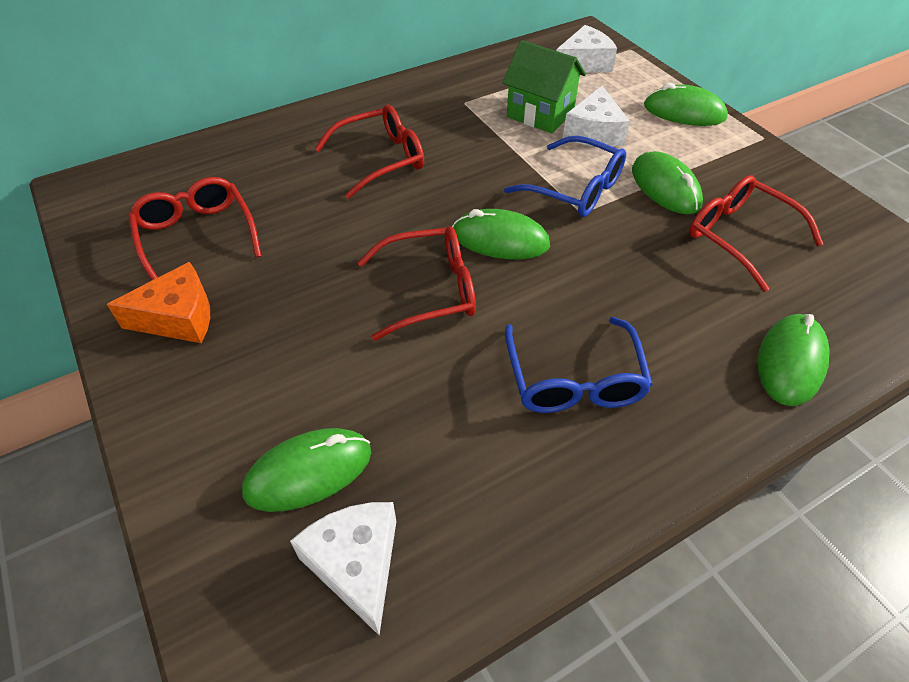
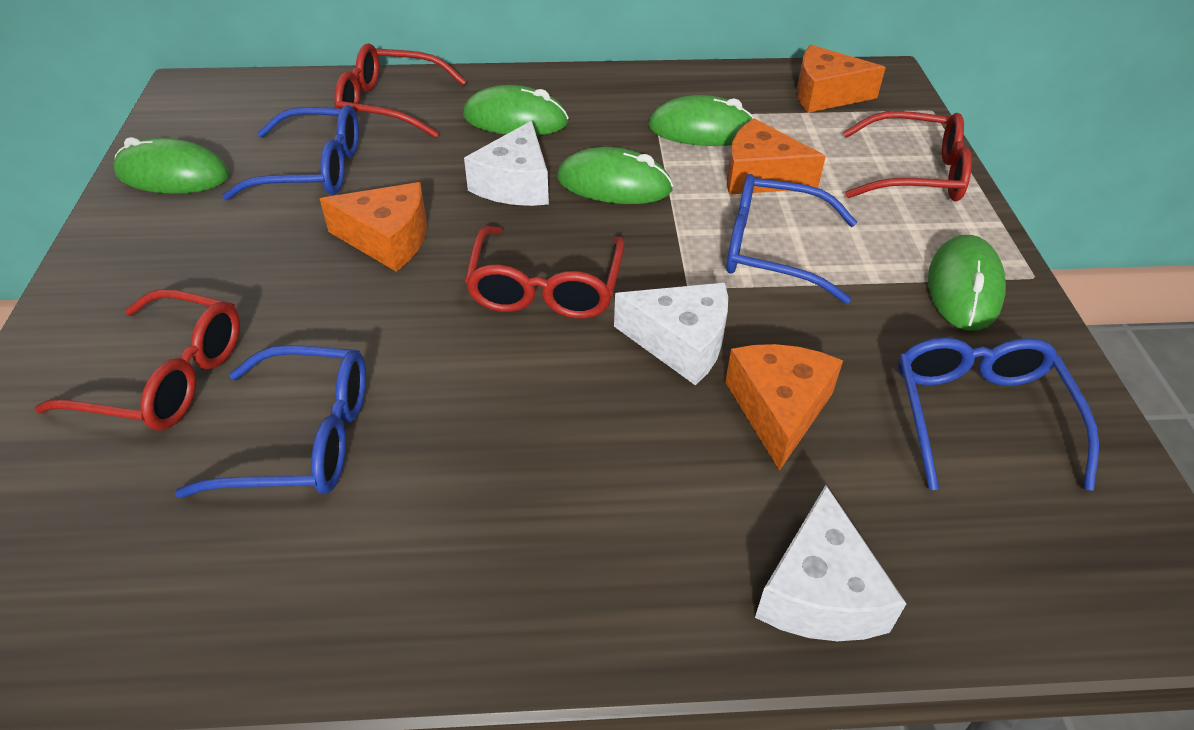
blue glasses: [504,136,626,217] [505,317,653,413] = 2 -> [175,345,366,498] [222,105,359,200] [726,174,857,304] [898,338,1099,491] = 4
green house: [503,40,586,133] = 1 -> none = 0
orange cheese: [107,262,210,343] = 1 -> [320,182,427,272] [725,344,843,471] [727,118,826,195] [797,45,886,113] = 4

